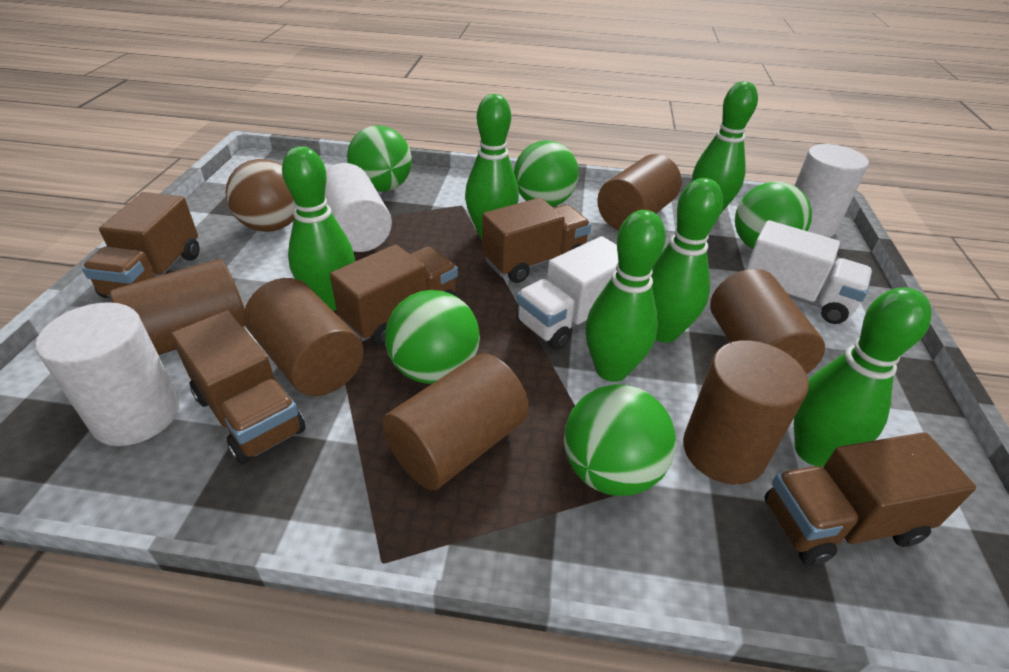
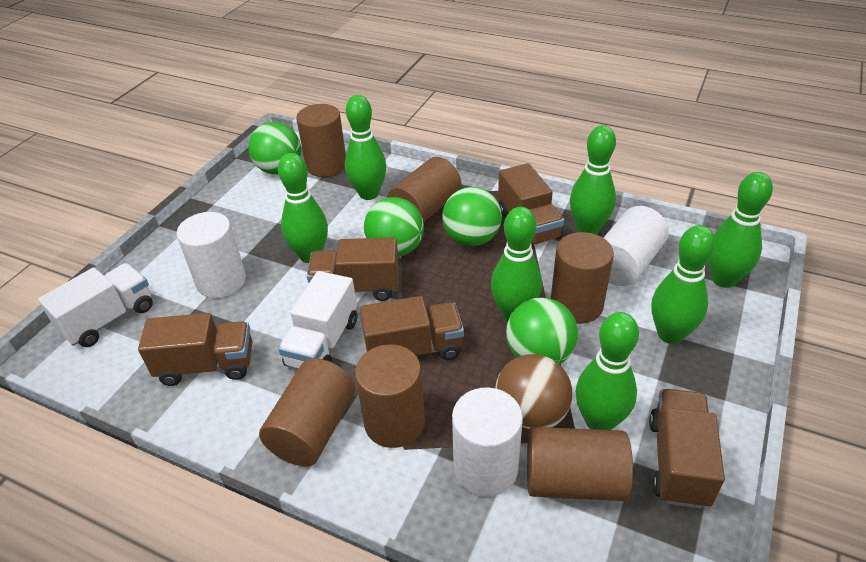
green ball: [347,125,412,192] [385,290,480,384] [514,140,579,207] [564,384,676,496] [735,182,812,249] = 5 -> [248,122,301,174] [364,197,424,257] [442,187,502,246] [506,298,578,365] = 4
green bowling pin: [282,146,355,311] [465,94,519,239] [585,210,666,382] [651,178,723,343] [692,81,758,213] [794,287,932,467] = 6 -> [278,153,328,263] [345,95,386,200] [491,207,542,321] [570,125,616,234] [576,312,639,430] [651,225,716,344] [708,172,773,288] = 7

